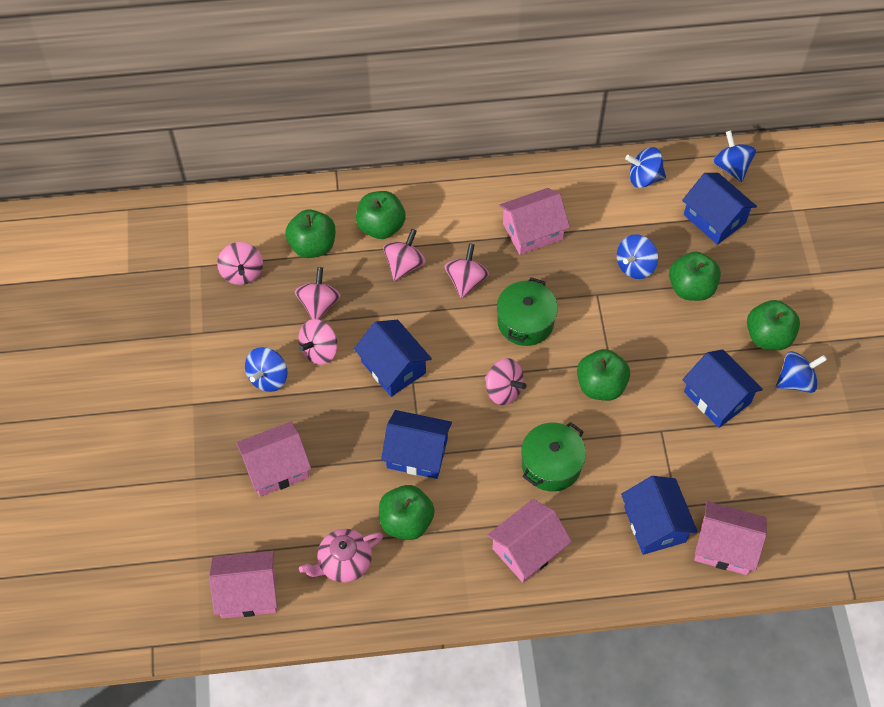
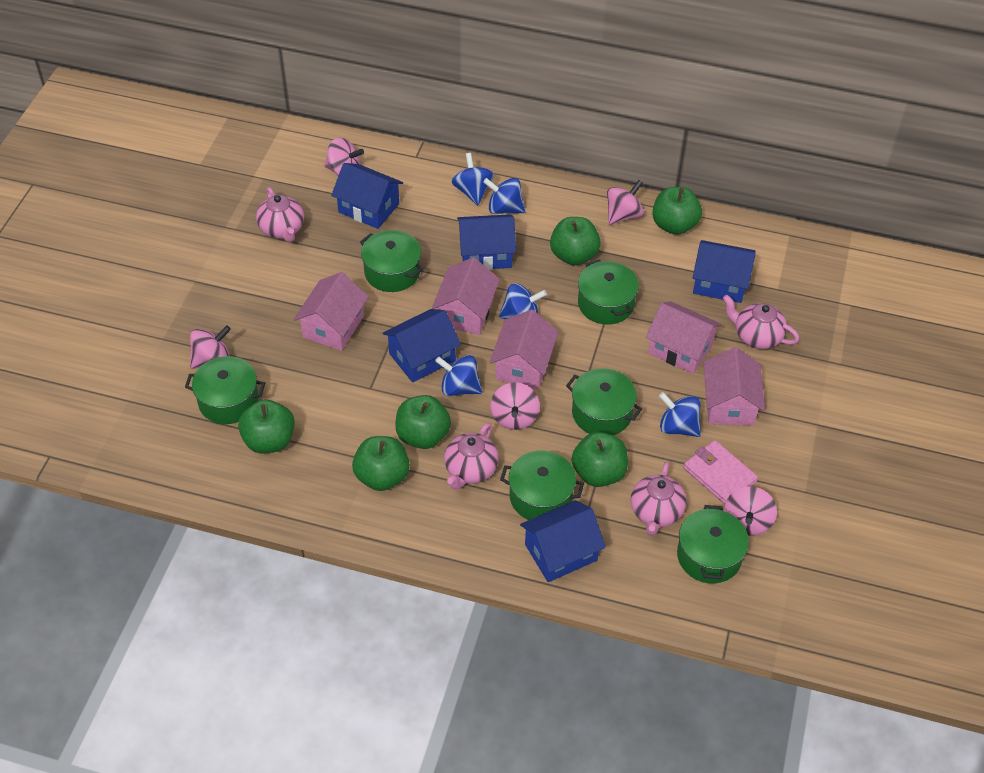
green pot: [497,277,558,346] [521,422,586,491] = 2 -> [185,356,265,424] [360,230,423,292] [500,450,584,520] [566,368,642,435] [578,259,639,325] [677,505,749,584] = 6
pink spinning top: [217,242,263,285] [295,267,341,320] [298,319,338,365] [383,229,426,281] [445,243,489,298] [485,358,527,405] = 6 -> [190,325,231,369] [324,138,364,176] [491,382,540,430] [607,180,644,225] [724,486,777,536] = 5
pink teapot: [299,529,383,583] = 1 -> [256,187,304,242] [444,423,499,490] [631,462,686,536] [723,295,799,349] = 4
pink wallet: none = 0 -> [684,440,758,504] = 1

